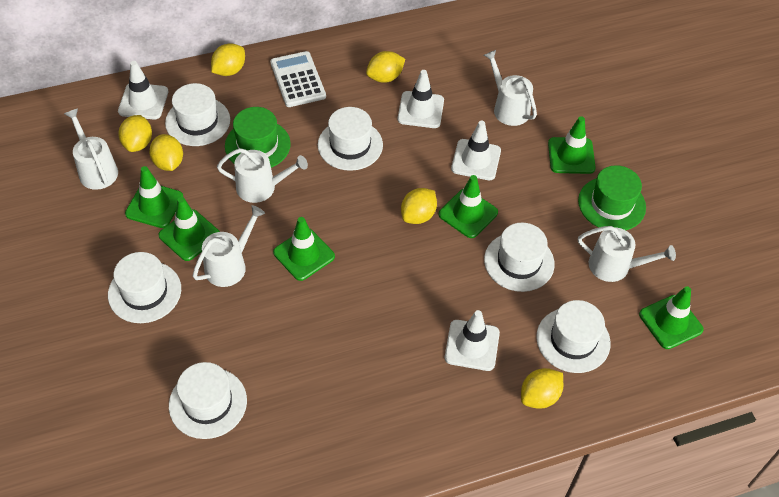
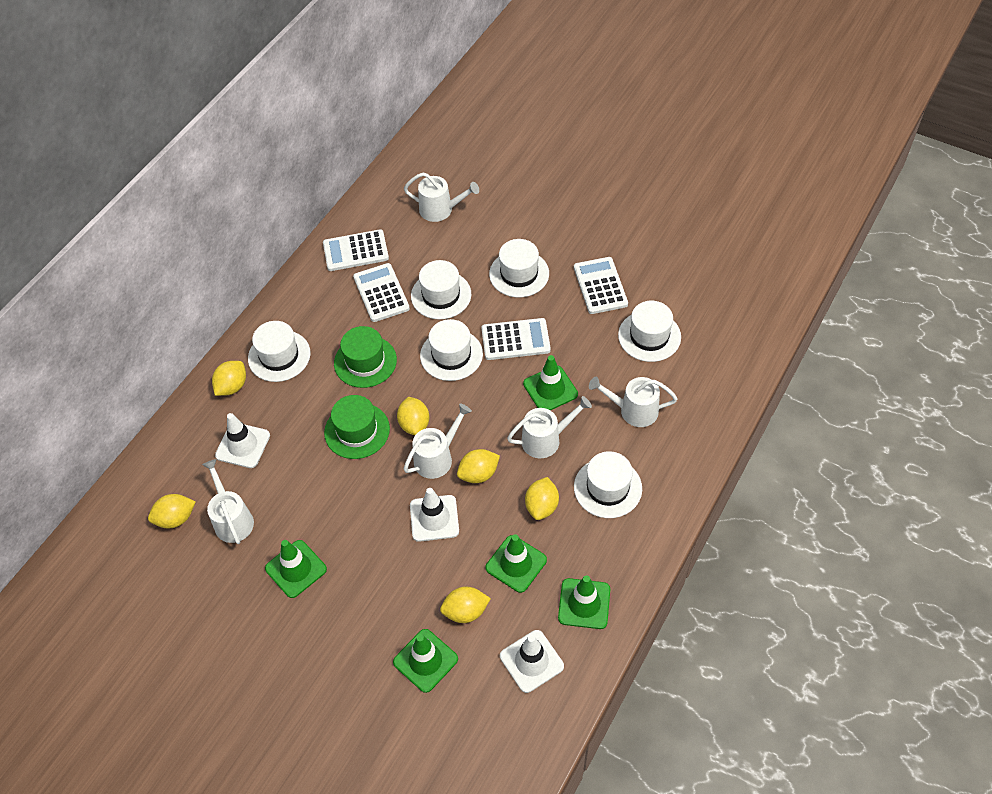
green traffic cone: [125,166,183,228] [159,197,220,261] [273,217,335,281] [439,175,498,238] [548,116,596,174] [639,286,703,349] = 6 -> [265,540,327,598] [393,629,458,693] [486,534,547,593] [523,355,578,410] [558,575,610,629] = 5
white calculator: [270,51,326,107] = 1 -> [323,229,389,271] [353,263,410,322] [481,318,551,360] [574,257,628,314] = 4
white traffic cone: [118,61,168,119] [398,70,444,128] [445,310,500,371] [451,120,501,180] = 4 -> [215,413,270,468] [410,488,459,542] [500,630,564,693] = 3

